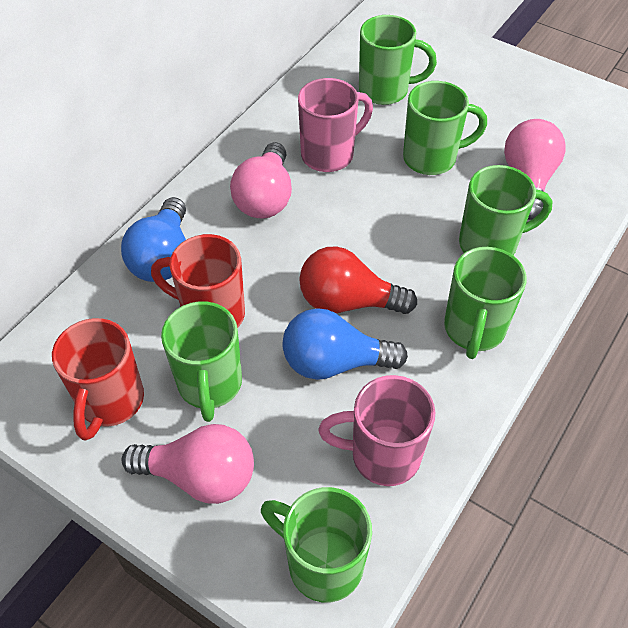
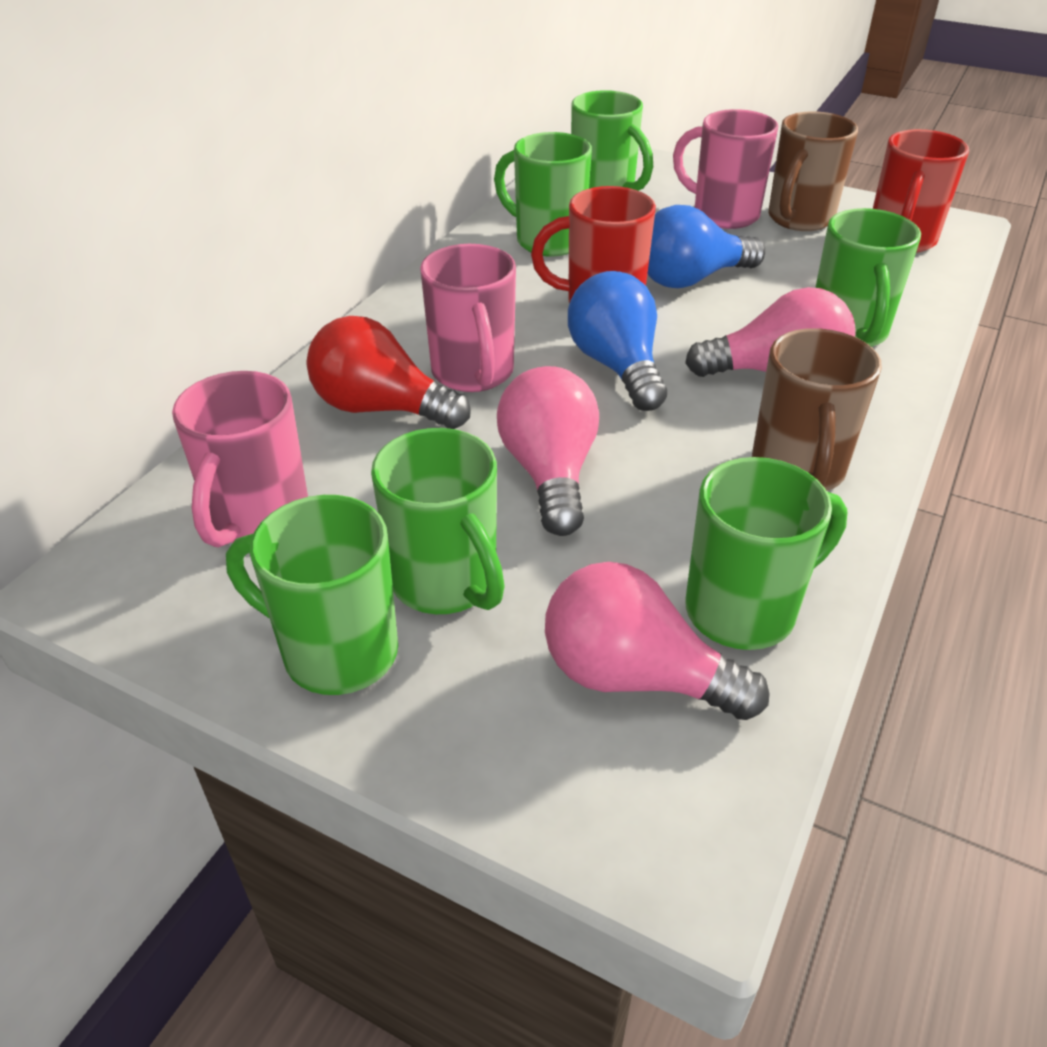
brown mug: none = 0 -> [752,328,882,491] [768,111,858,231] = 2
pink mug: [298,78,373,172] [318,375,435,486] = 2 -> [172,371,308,548] [420,244,516,392] [673,109,778,229] = 3

